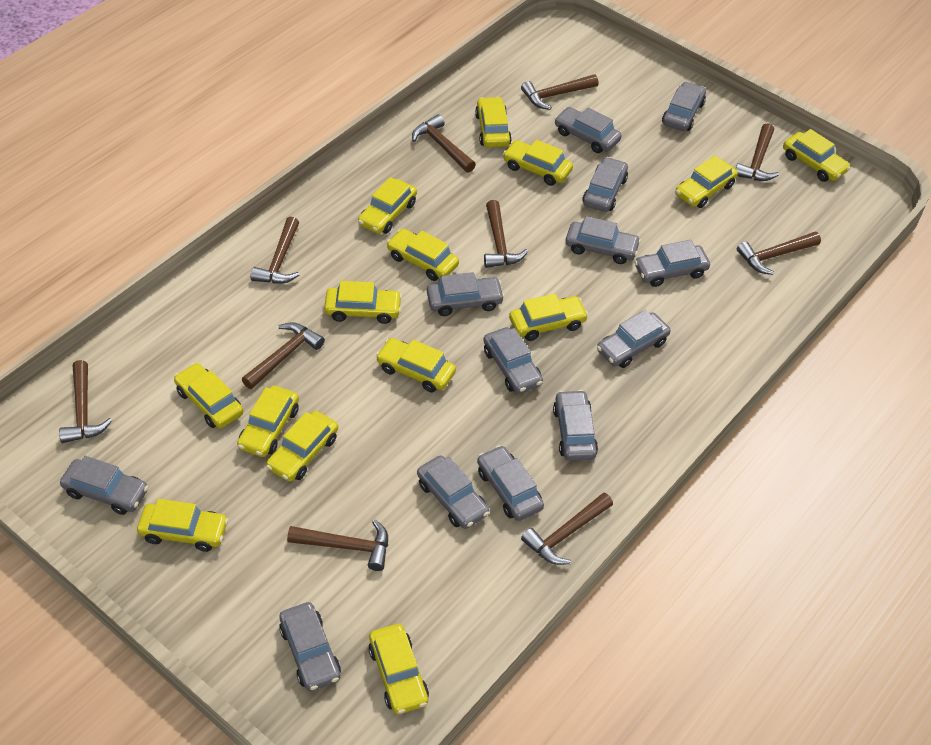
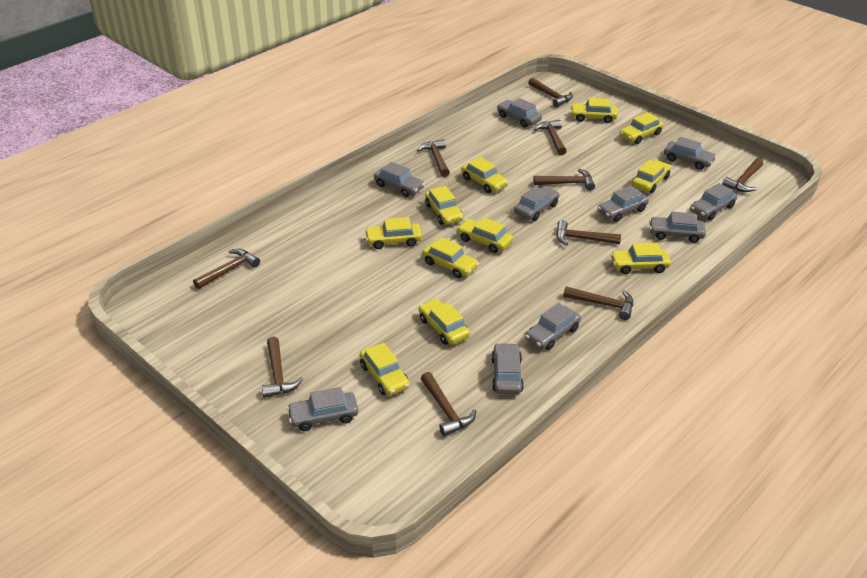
grey car: [60,456,148,515] [279,602,341,691] [417,455,489,529] [427,272,505,316] [477,445,544,521] [483,327,543,394] [553,390,598,461] [554,107,622,153] [566,216,641,264] [582,157,628,212] [597,310,670,368] [634,240,710,287] [662,82,706,131] = 13 -> [287,387,358,431] [374,162,425,197] [491,343,524,394] [497,98,542,127] [514,186,560,221] [525,303,581,350] [598,186,649,222] [649,212,706,243] [664,137,717,170] [690,183,737,220] = 10
yellow car: [137,499,228,552] [174,363,243,428] [237,386,299,457] [266,411,338,482] [324,281,402,324] [358,177,417,234] [368,624,429,714] [376,338,456,392] [387,229,459,281] [475,97,512,148] [503,140,573,186] [509,294,588,341] [675,155,738,208] [783,129,851,182] = 14 -> [359,343,410,396] [365,217,422,249] [419,299,470,345] [422,237,479,278] [425,186,464,225] [457,217,513,253] [461,157,508,193] [571,98,618,123] [610,243,671,274] [620,112,664,144] [632,160,671,193] = 11

